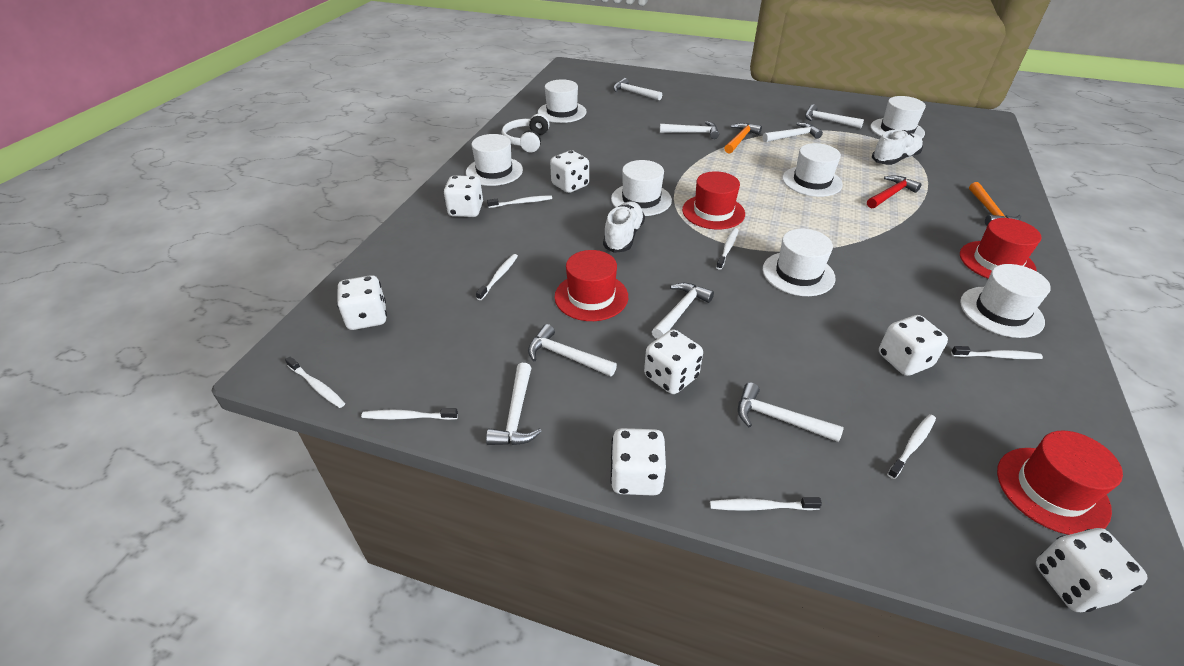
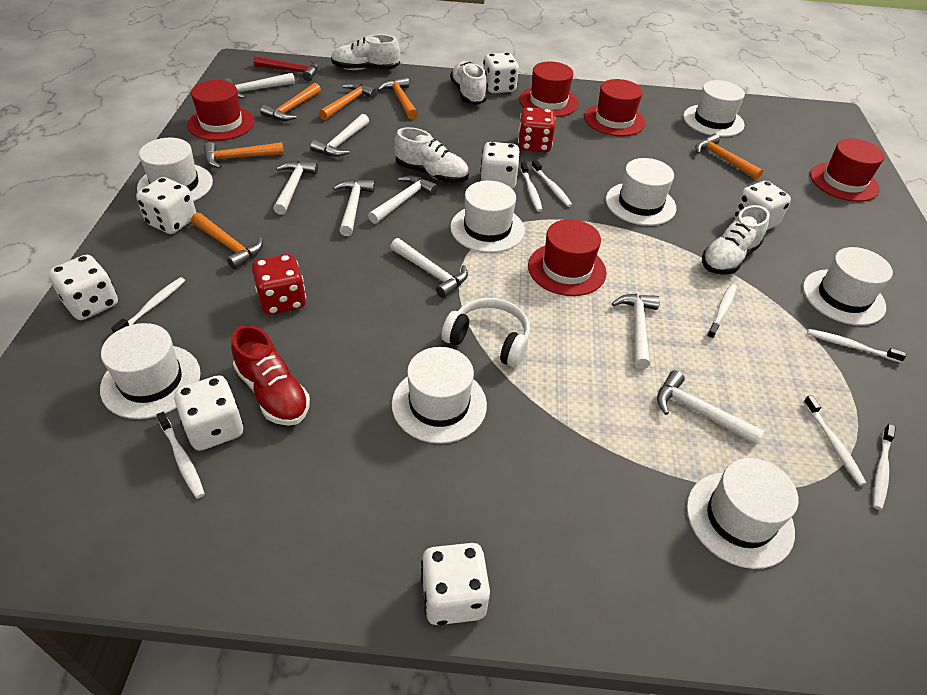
orange hammer: [724,123,762,154] [969,182,1021,226] = 2 -> [191,213,263,269] [204,142,284,168] [260,83,321,121] [319,83,377,120] [377,77,418,119] [695,134,763,180] = 6
red dice: none = 0 -> [252,254,306,315] [518,107,555,152] = 2
red hat: [555,250,628,321] [682,171,745,229] [960,218,1042,279] [997,430,1123,535] = 4 -> [187,80,254,141] [519,62,578,117] [528,219,607,296] [584,79,645,136] [810,138,885,202] = 5
red shoe: none = 0 -> [231,325,310,426] = 1
white hat: [466,134,523,186] [538,79,587,123] [611,160,672,216] [763,229,836,296] [783,143,843,197] [870,96,926,138] [960,264,1051,338] = 7 -> [100,323,201,419] [137,138,213,201] [392,347,487,444] [450,181,525,253] [606,158,676,226] [683,80,745,137] [687,458,798,569] [803,247,893,325] = 8
white shoe: [603,202,645,253] [872,130,923,165] = 2 -> [331,34,400,70] [394,127,469,183] [450,61,487,105] [702,205,770,275] = 4

